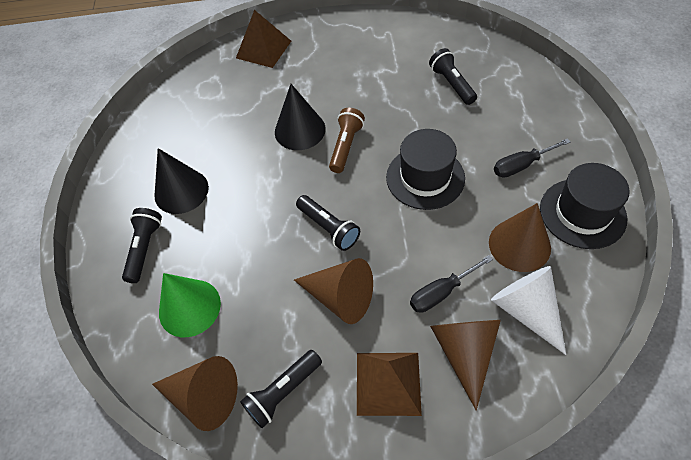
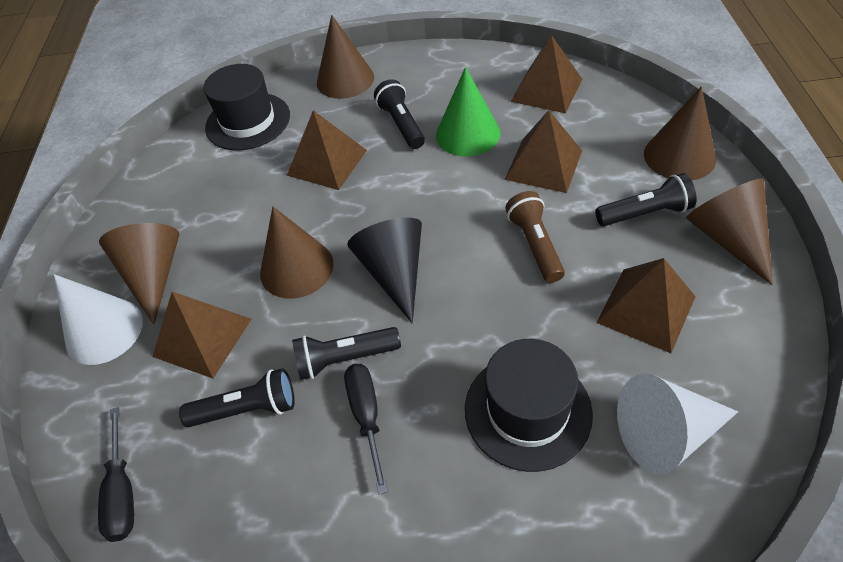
black cone: [154,148,209,214] [275,84,326,150] = 2 -> [347,218,422,323] = 1
brown cone: [152,356,238,431] [294,258,373,324] [430,320,501,411] [489,203,551,272] = 4 -> [99,223,180,325] [260,206,334,299] [317,15,374,99] [644,86,716,180] [686,178,773,285] = 5
brown pyramid: [236,10,291,68] [357,353,422,416] = 2 -> [153,292,252,379] [287,110,367,190] [505,110,582,193] [511,35,582,113] [596,258,696,353] = 5
white cone: [491,266,566,355] = 1 -> [54,274,143,365] [617,373,738,474] = 2

